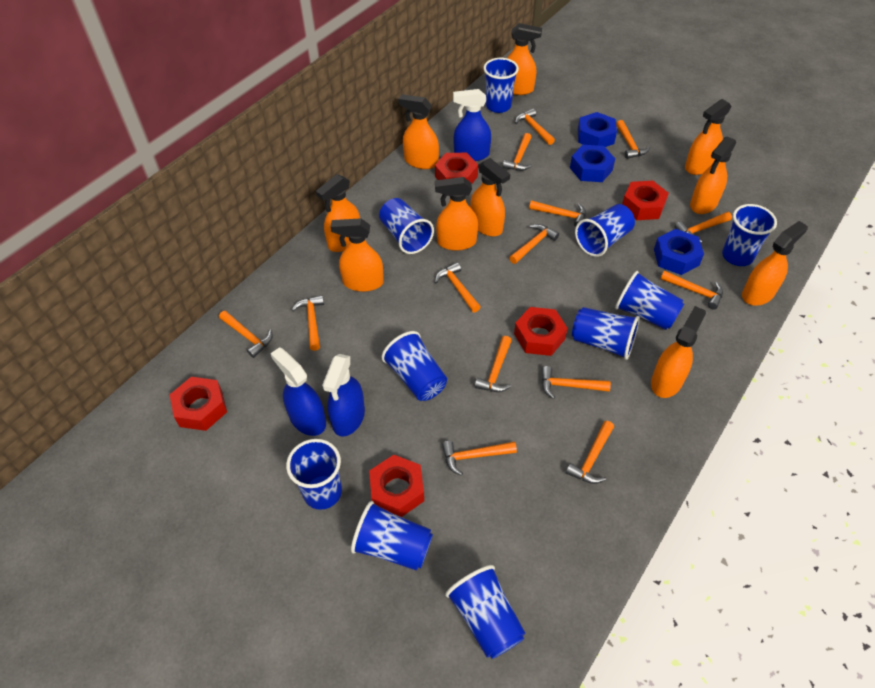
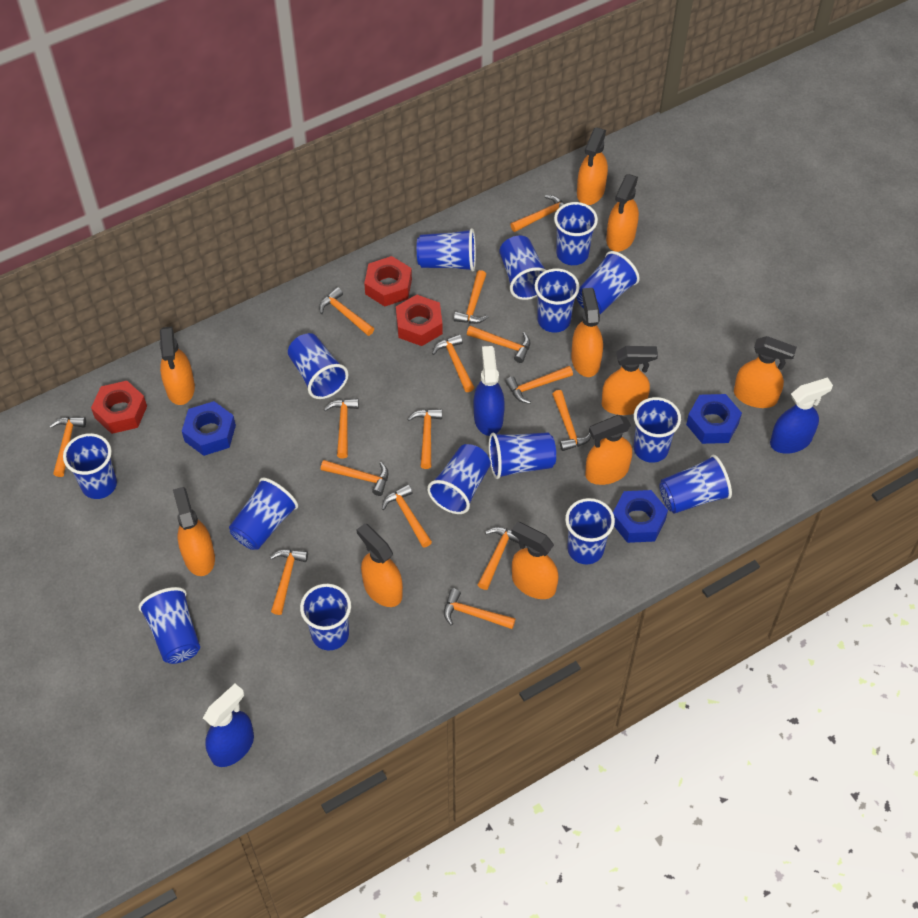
blue cup: [286,439,342,510] [351,501,433,571] [379,198,434,254] [382,331,447,401] [445,565,525,659] [483,58,519,113] [572,307,640,360] [575,204,635,257] [615,271,684,330] [722,204,777,266] = 10 -> [63,433,117,499] [138,587,200,664] [229,478,298,550] [288,333,349,399] [300,584,351,650] [417,228,476,272] [427,444,491,514] [489,432,556,479] [499,235,546,300] [535,268,580,333] [554,202,598,265] [565,498,615,564] [576,251,640,314] [634,397,681,463] [659,455,732,514] = 15
orange hammer: [219,311,273,358] [292,295,324,351] [435,262,481,313] [442,441,517,476] [474,336,512,392] [503,133,532,171] [509,224,559,264] [515,109,555,145] [529,200,586,227] [542,366,611,399] [566,421,614,484] [616,120,650,159] [661,271,723,310] [675,212,732,242] = 14 -> [49,417,86,477] [270,550,308,615] [319,287,374,336] [321,460,388,496] [324,398,359,459] [382,484,432,548] [408,409,442,469] [432,334,475,392] [444,589,515,629] [454,270,489,324] [467,326,530,363] [478,527,519,590] [505,366,573,404] [510,195,564,232] [552,390,591,451] = 15
red nut: [170,377,227,431] [369,455,424,517] [435,153,478,184] [514,307,568,356] [622,181,669,220] = 5 -> [91,381,147,434] [364,256,412,306] [396,294,443,346] = 3

